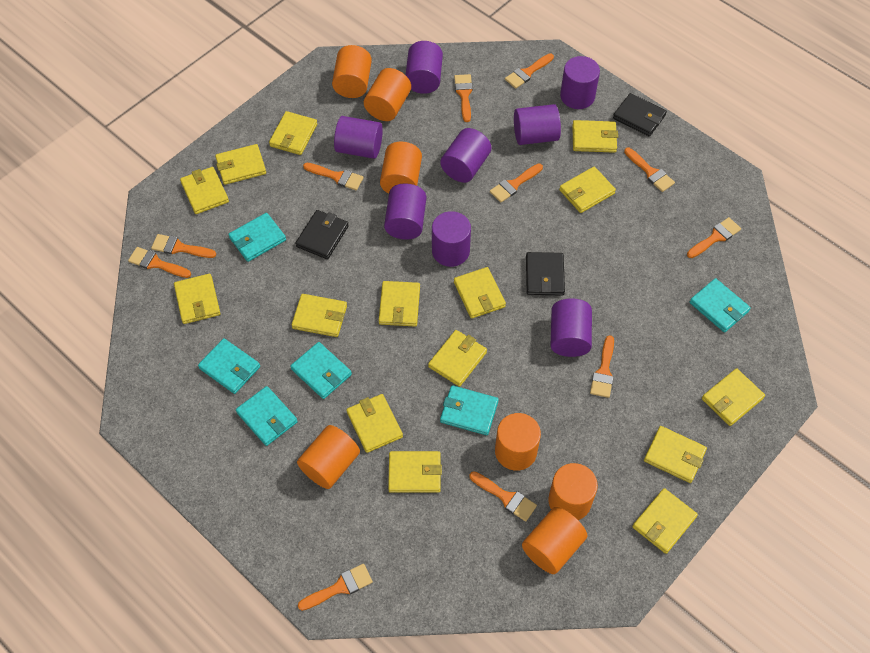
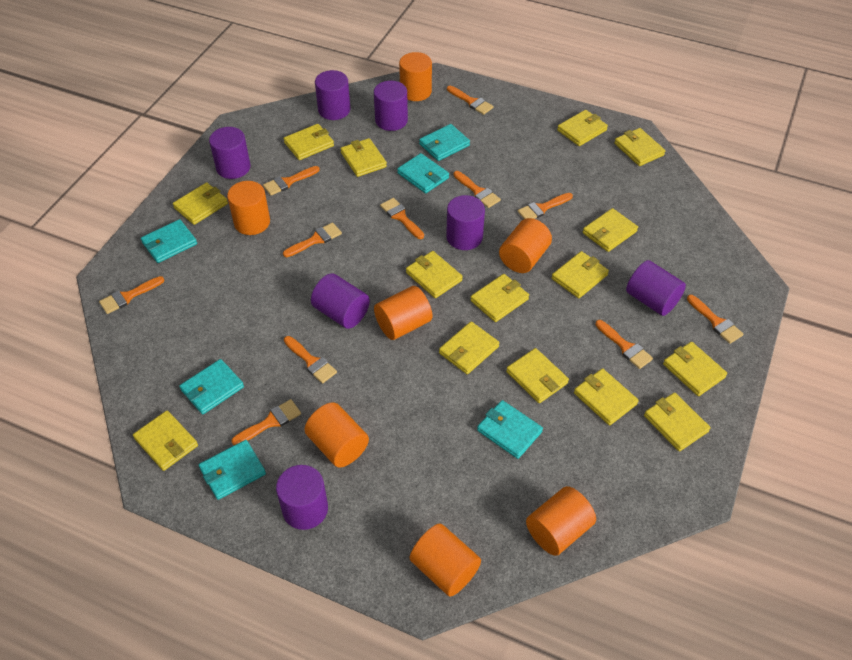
black wallet: [295,210,349,259] [526,252,565,296] [613,93,667,136] = 3 -> none = 0
purple cylinder: [334,116,383,159] [384,183,426,240] [406,41,443,94] [432,211,471,267] [440,128,491,183] [514,104,561,145] [551,298,592,357] [560,56,600,109] = 8 -> [209,127,251,179] [276,465,328,530] [311,273,370,329] [315,70,350,120] [374,81,408,131] [446,195,485,250] [626,260,686,316] = 7

